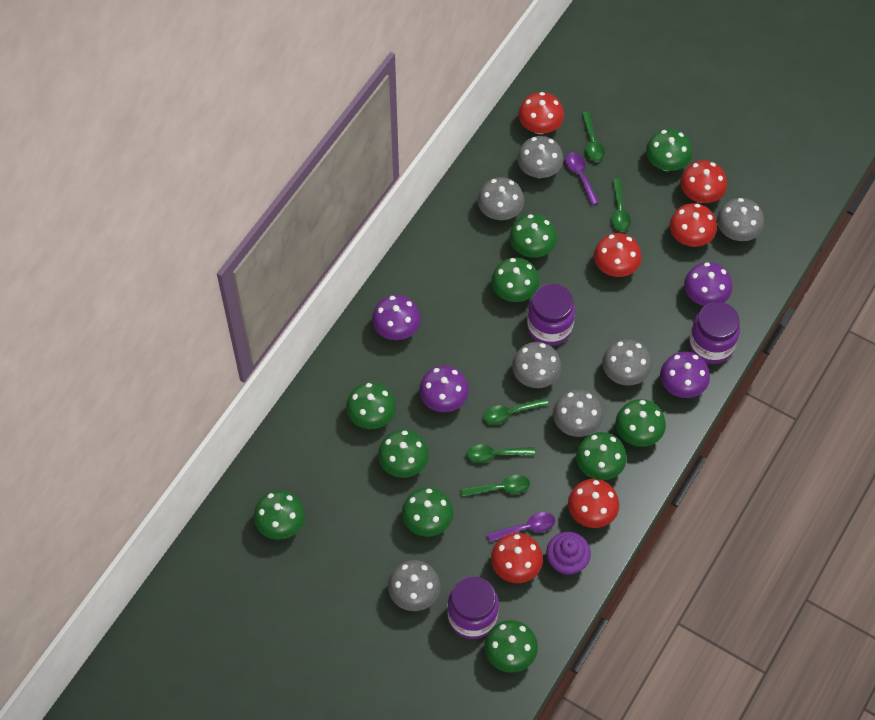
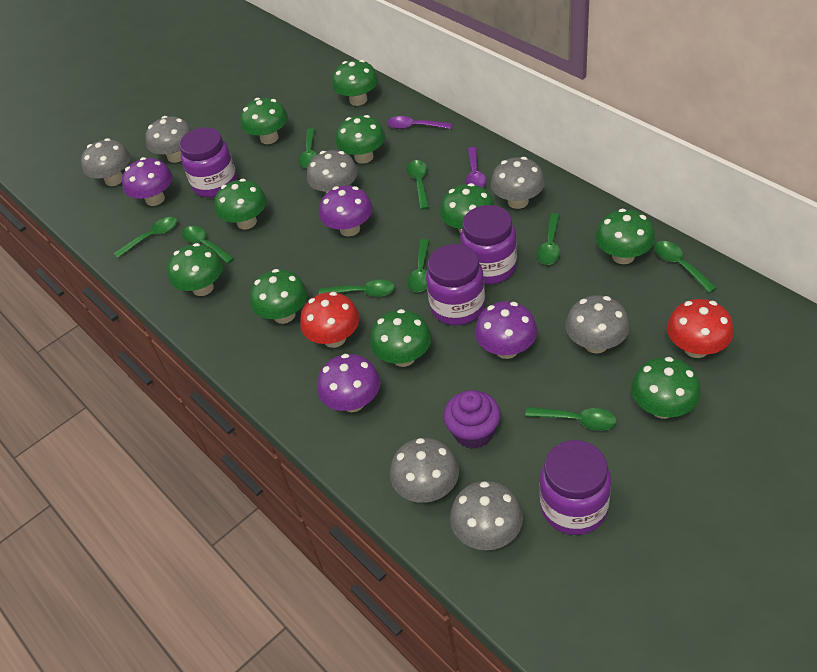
green spoon: [461,475,530,497] [466,444,535,463] [483,397,549,424] [582,112,605,162] [612,179,631,231] = 5 -> [114,217,177,258] [182,226,234,264] [298,128,317,168] [319,280,395,297] [407,160,429,210] [407,239,430,292] [525,407,617,431] [537,213,560,265] [654,241,717,293] = 9
purple jar: [447,576,499,639] [527,284,575,346] [689,302,740,364] = 3 -> [179,127,237,198] [426,244,485,326] [460,205,517,284] [540,440,611,535] = 4
red mushroom: [491,533,543,583] [518,92,564,134] [568,479,619,528] [594,233,642,277] [669,203,717,247] [680,161,727,203] = 6 -> [300,292,360,348] [667,299,734,358] = 2

